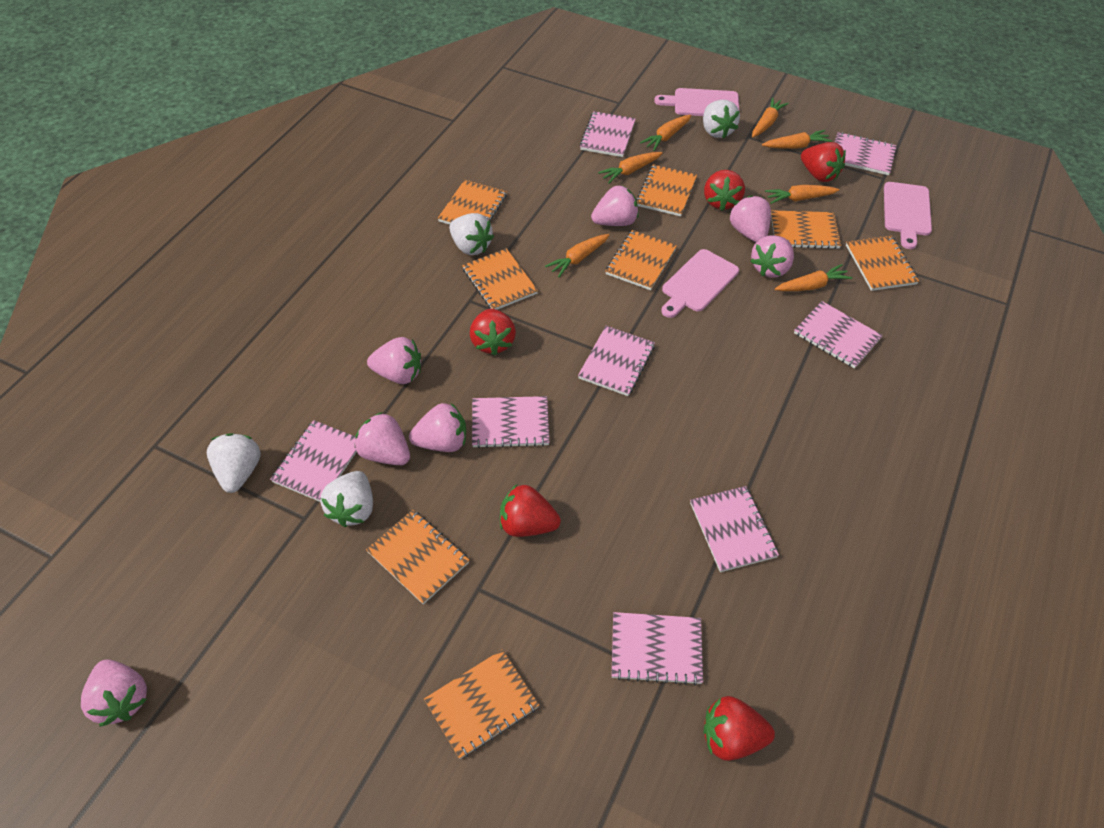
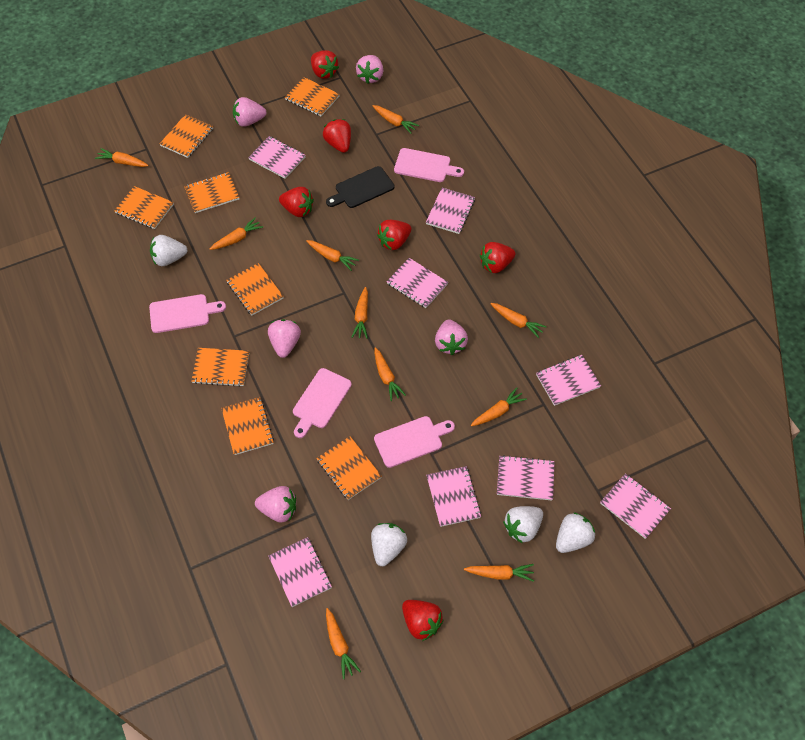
black cutting board: none = 0 -> [326,166,395,208] = 1
orange carrot: [545,234,609,277] [598,152,662,183] [640,115,692,151] [752,97,789,137] [762,130,832,149] [765,185,839,204] [775,264,852,291] = 7 -> [95,148,148,167] [210,217,263,250] [306,240,359,271] [326,608,361,679] [352,287,368,339] [373,105,419,134] [374,347,406,401] [464,564,534,582] [471,387,527,426] [490,303,547,338] = 10
pink cutting board: [654,88,740,116] [661,249,739,318] [884,182,932,249] = 3 -> [149,294,226,333] [293,368,352,438] [374,416,455,468] [394,148,464,182] = 4
pink strawberry: [81,659,147,727] [355,412,410,465] [367,337,421,384] [409,403,466,452] [591,185,639,226] [730,195,771,242] [751,235,794,277] = 7 -> [233,97,266,127] [255,486,296,523] [268,319,301,358] [356,55,383,84] [435,319,468,355] = 5
red strawberry: [470,309,516,356] [500,484,561,537] [704,170,745,211] [704,696,775,761] [801,142,846,182] = 5 -> [279,187,314,217] [311,50,339,79] [323,119,351,153] [377,220,411,250] [402,600,444,641] [480,242,515,273] = 6

